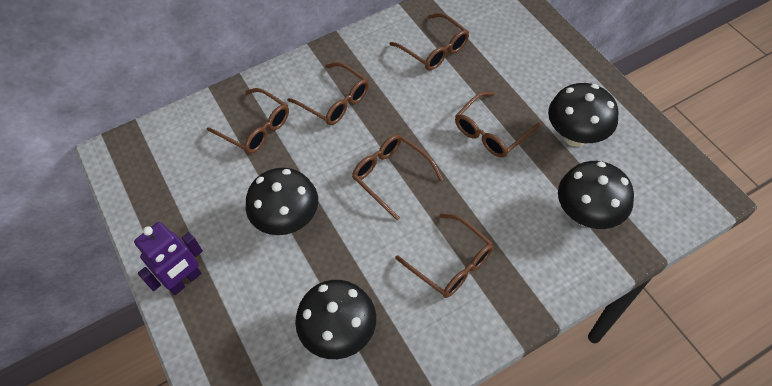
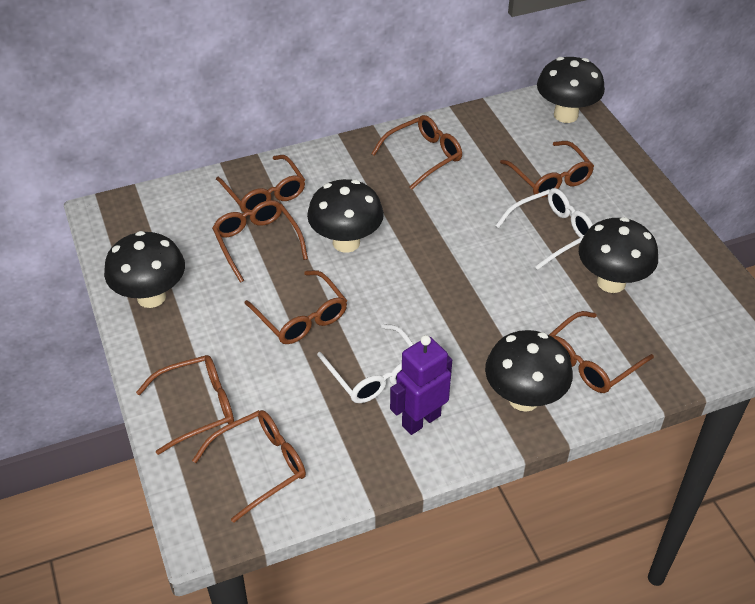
black mushroom: [246,168,318,235] [295,280,376,359] [548,83,619,147] [558,161,634,229] = 4 -> [104,231,185,308] [307,179,384,253] [485,330,573,412] [537,57,605,123] [579,217,658,293] = 5
brown glasses: [207,88,289,154] [287,62,369,125] [352,134,443,220] [389,13,469,70] [395,214,493,298] [455,91,541,158] = 6 -> [136,355,234,455] [192,410,306,523] [212,200,308,283] [216,155,305,212] [244,270,347,344] [371,115,462,190] [500,141,594,198] [549,311,654,393] = 8
white glasses: none = 0 -> [317,324,414,403] [496,188,593,270] = 2

